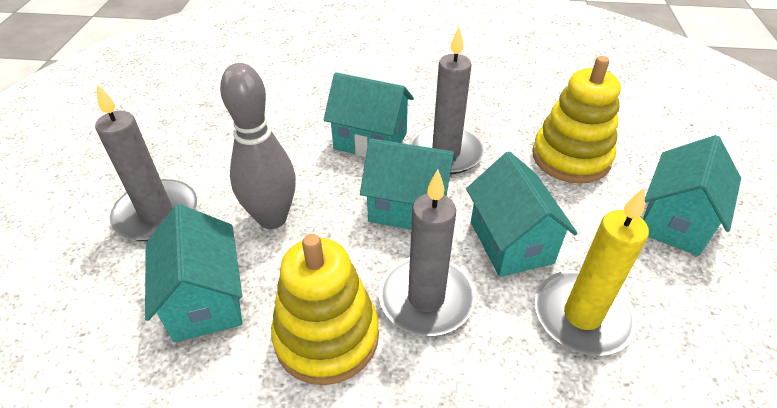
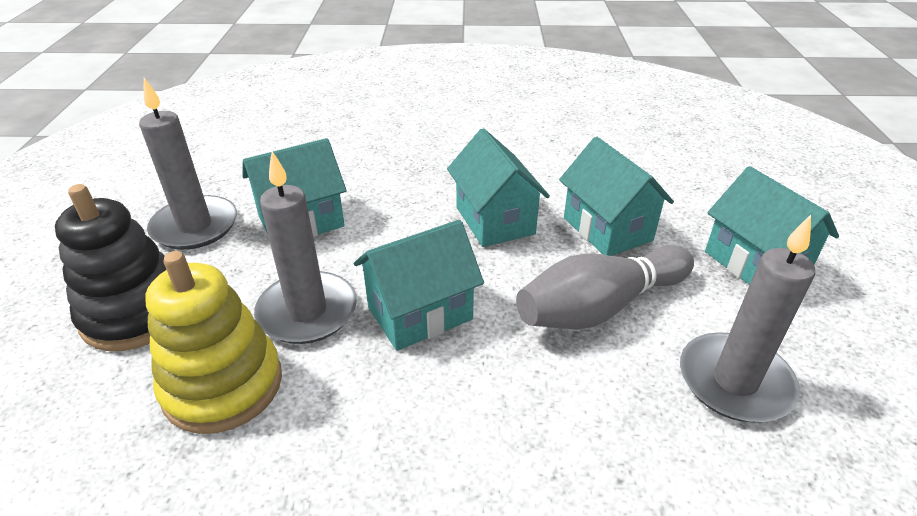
black stacking toy: none = 0 -> [55,184,166,351] = 1
yellow candle: [535,187,649,356] = 1 -> none = 0
yellow stacking toy: [271,234,379,385] [532,56,621,184] = 2 -> [145,251,282,434] = 1

